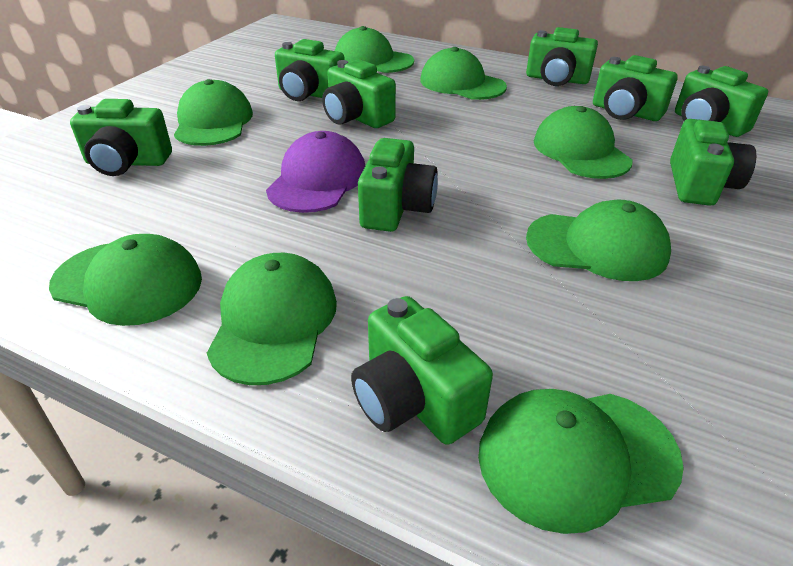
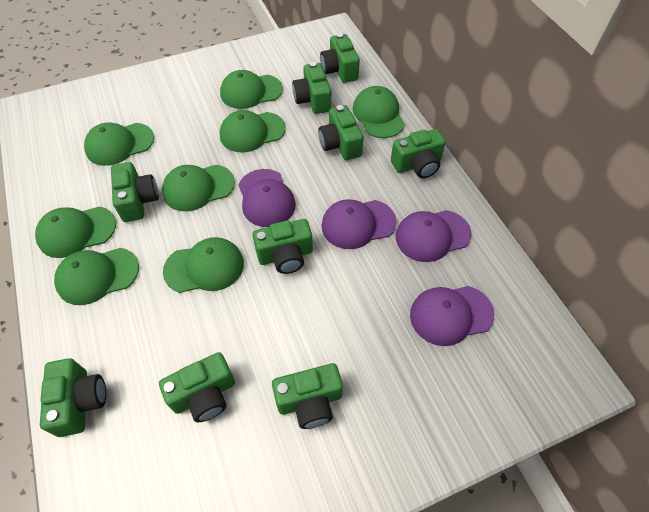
purple cap: [266,131,365,213] = 1 -> [239,169,296,227] [321,199,397,249] [396,210,471,262] [410,286,494,346] = 4

